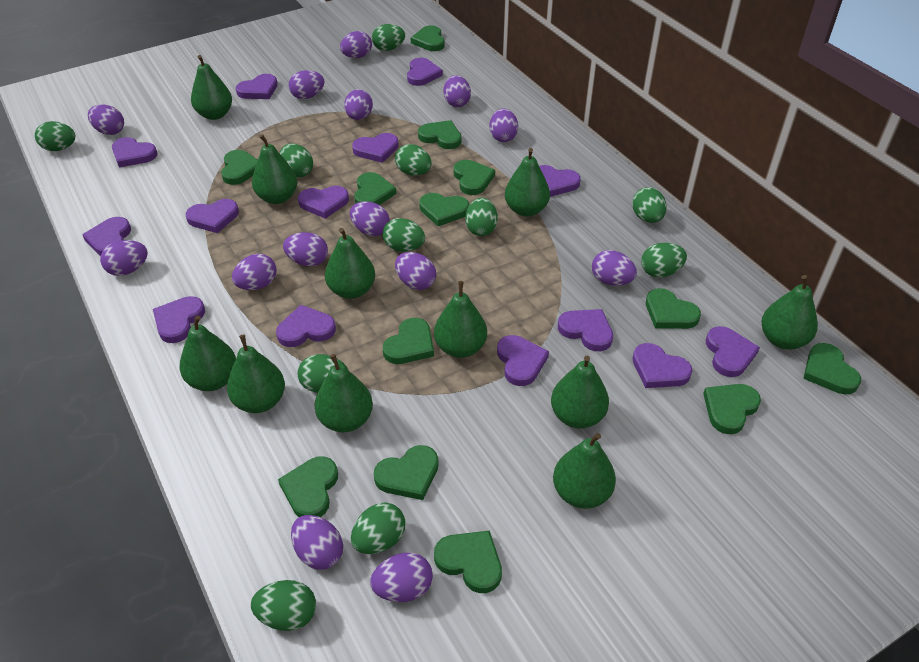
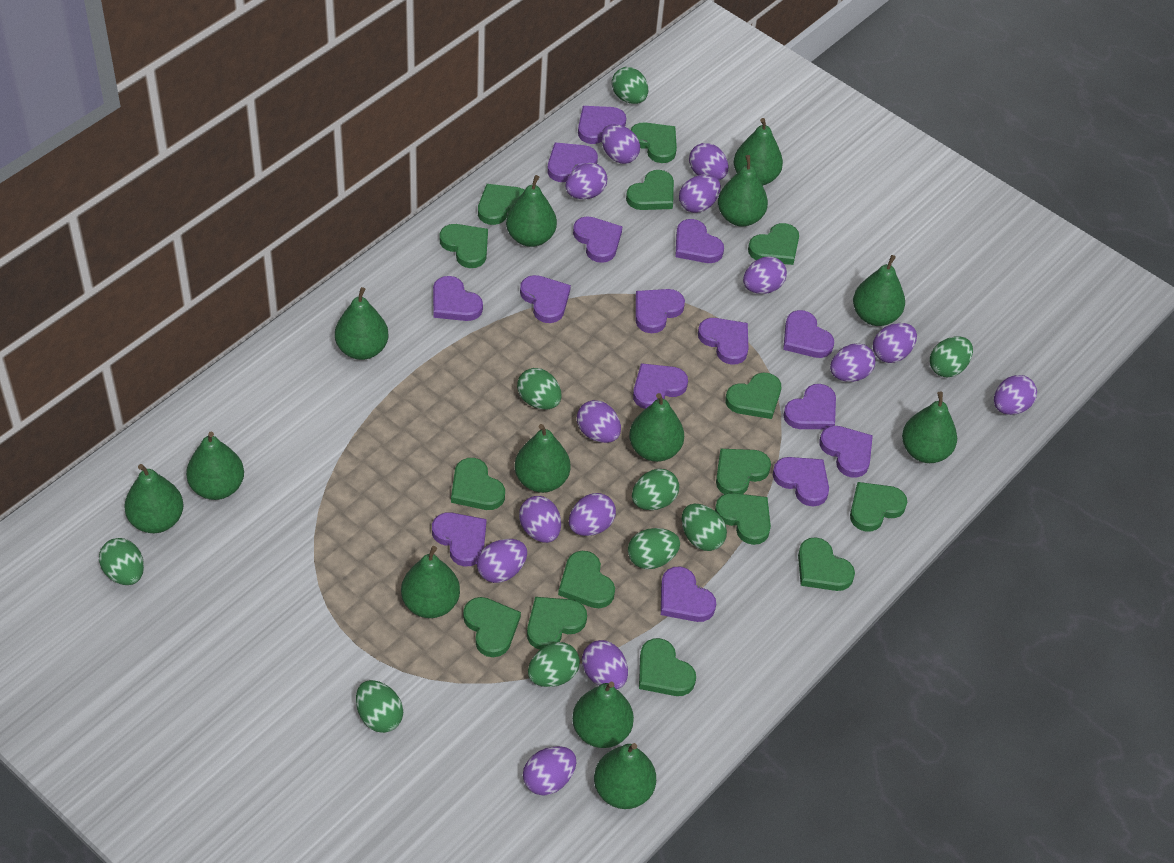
green egg: [35,121,75,151] [251,580,316,631] [280,144,313,177] [298,354,348,393] [351,502,405,554] [372,24,405,51] [383,218,425,252] [395,144,432,176] [465,198,498,236] [632,187,667,223] [641,243,687,277] = 11 -> [99,538,144,585] [356,680,403,733] [517,368,561,409] [528,642,580,687] [612,67,648,104] [628,528,680,569] [632,469,679,510] [682,504,727,551] [930,336,973,377] = 9
green heart: [221,150,258,185] [278,456,338,517] [354,172,397,205] [374,445,439,500] [383,318,434,364] [411,26,445,51] [418,120,461,149] [419,193,469,226] [434,531,502,593] [453,160,495,195] [646,288,701,329] [703,384,761,434] [803,343,861,394] = 13 -> [440,224,488,268] [451,458,505,510] [463,597,521,657] [478,184,525,225] [527,597,587,650] [558,551,615,608] [626,170,674,210] [631,122,677,163] [639,638,696,696] [715,493,771,545] [716,449,771,494] [725,373,781,419] [748,223,799,265] [798,537,855,591] [850,482,907,532] = 15
green pear: [180,315,236,391] [191,55,232,120] [227,335,285,413] [252,134,297,204] [314,354,373,432] [325,228,375,299] [434,281,487,358] [505,148,550,217] [551,355,609,429] [553,433,616,509] [761,275,818,350] = 11 -> [124,464,184,533] [186,432,244,500] [335,287,389,360] [401,546,460,618] [506,175,557,247] [515,424,570,493] [572,681,634,748] [594,743,656,809] [629,393,684,462] [718,155,768,227] [734,118,783,185] [853,255,905,326] [902,392,957,463] = 13
purple heart: [82,217,131,256] [112,137,157,168] [153,296,205,343] [186,199,239,233] [236,74,278,99] [276,305,336,347] [298,186,349,219] [352,133,399,163] [407,58,443,86] [497,335,549,386] [539,165,581,197] [558,309,613,351] [633,343,692,388] [706,326,760,377] = 14 -> [432,512,486,567] [433,276,483,321] [520,275,571,323] [547,142,598,182] [573,216,623,263] [578,106,626,144] [633,363,688,409] [635,289,685,333] [661,567,716,622] [675,219,724,263] [698,318,749,365] [773,457,829,507] [783,310,834,358] [783,384,836,429] [820,426,873,478] = 15

